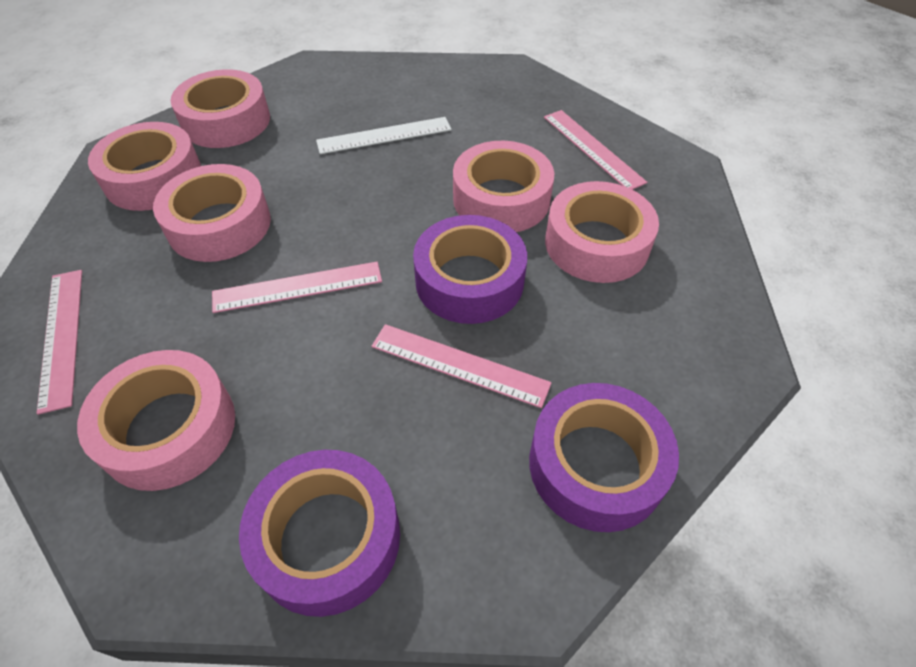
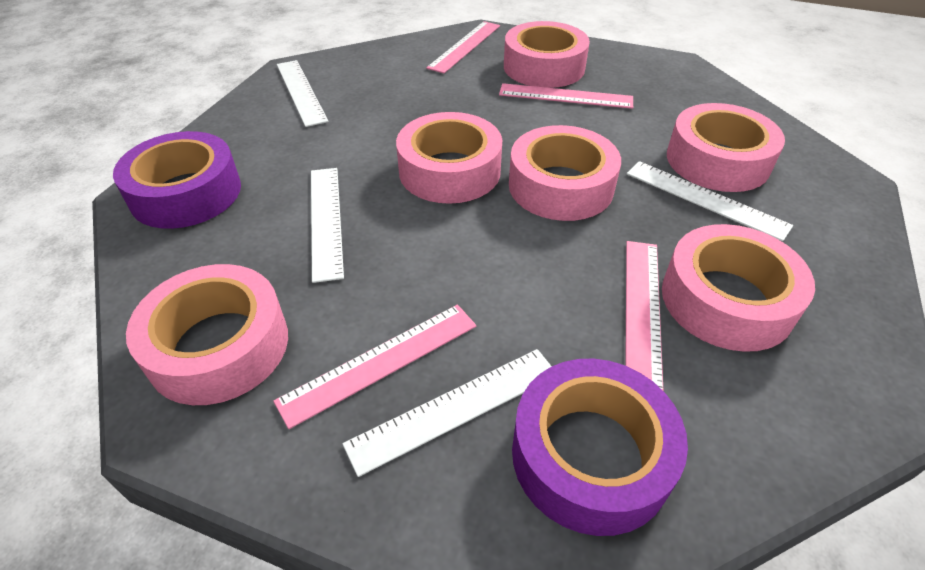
purple tape: [239,450,400,617] [413,215,527,324] [529,383,679,532] = 3 -> [113,131,241,229] [512,359,688,536] = 2
white ruler: [316,117,452,154] = 1 -> [277,60,329,127] [311,168,344,283] [343,349,551,477] [627,161,793,241] = 4

